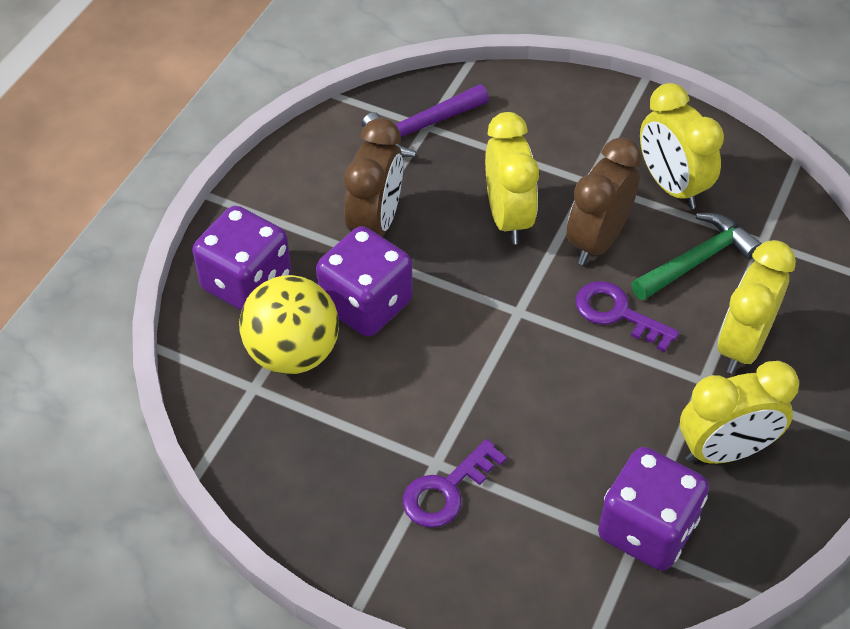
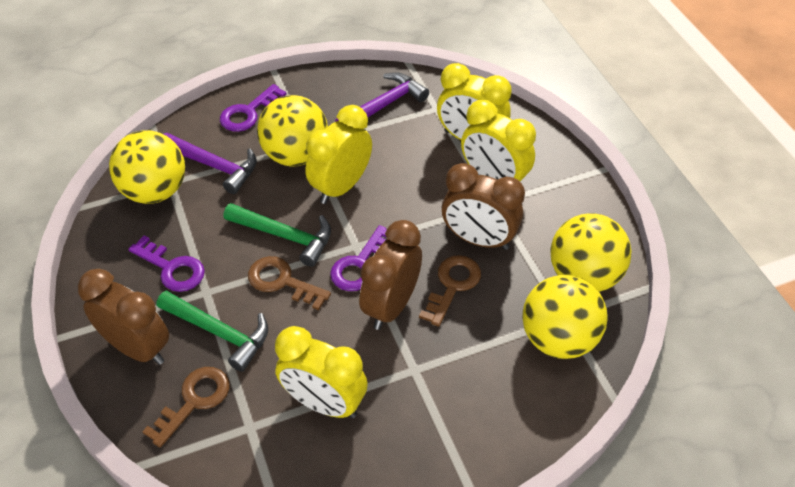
brown clock: [344,118,403,237] [566,137,642,265] = 2 -> [78,269,169,365] [359,220,422,330] [442,163,525,250] = 3
brown key: none = 0 -> [142,367,230,448] [248,256,331,310] [419,255,481,327] = 3
green hammer: [631,213,762,300] = 1 -> [157,290,268,372] [224,203,331,267] = 2
purple dice: [193,206,291,311] [316,226,413,337] [598,447,709,571] = 3 -> none = 0
purple hammer: [362,84,489,157] = 1 -> [164,133,257,194] [335,72,429,122] = 2
purple key: [403,439,507,528] [575,281,679,352] = 2 -> [128,236,205,292] [220,84,286,132] [330,225,387,291] = 3
yellow ball: [239,275,339,374] = 1 -> [109,130,185,204] [257,95,328,166] [522,275,608,359] [550,213,631,292] = 4

